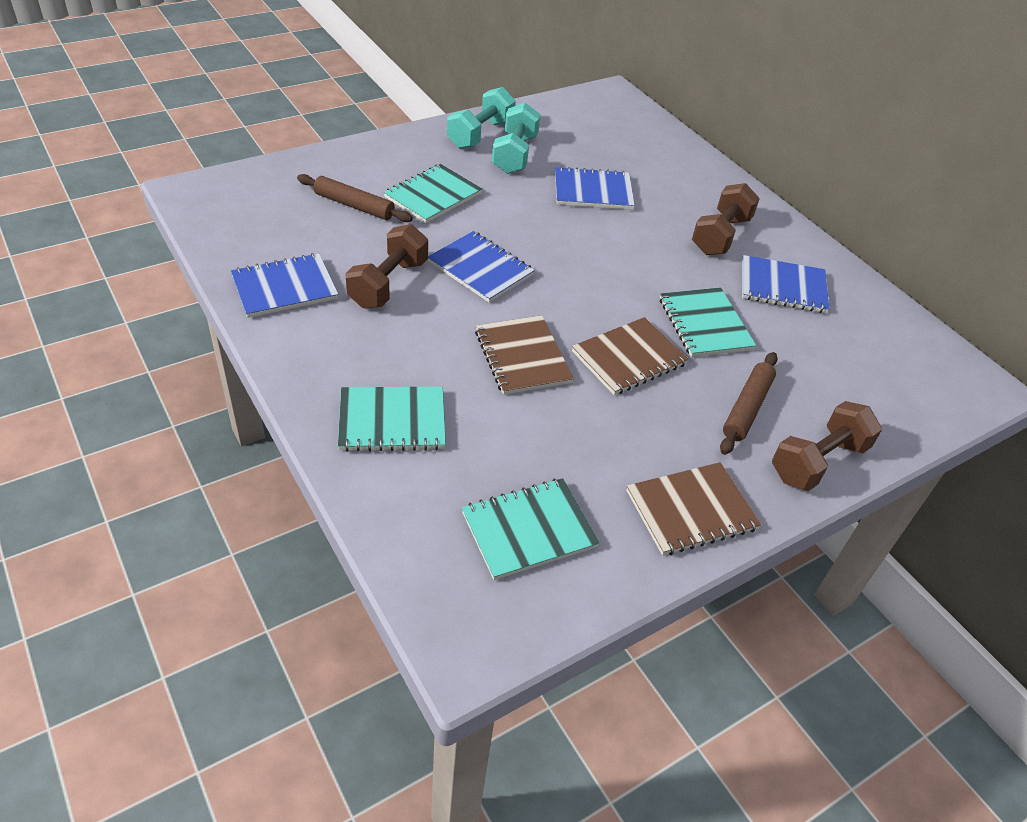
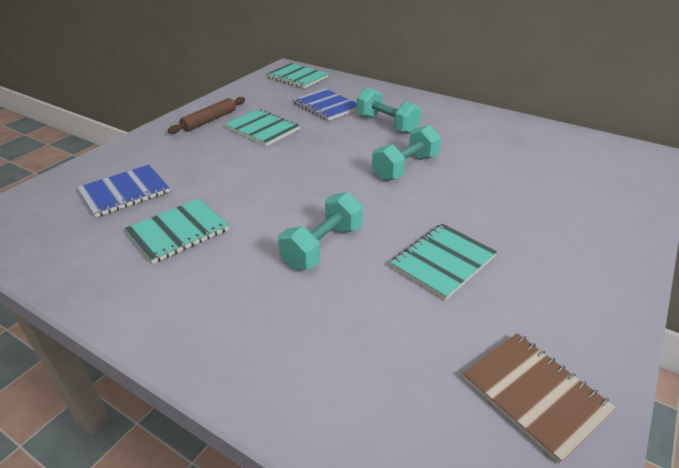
blue notebook: [231,253,339,318] [428,231,535,303] [555,166,635,210] [742,255,829,313] = 4 -> [77,165,170,217] [293,88,357,121] = 2
brown dumbbell: [345,224,428,308] [692,183,760,255] [772,401,882,491] = 3 -> none = 0
brown notebook: [475,315,574,395] [572,317,689,395] [626,462,761,555] = 3 -> [463,333,616,464] = 1
brown rolling pin: [297,174,413,222] [720,352,778,455] = 2 -> [167,97,245,134] = 1
turquoise dumbbell: [447,87,516,149] [492,103,540,174] = 2 -> [278,192,363,270] [357,87,422,134] [372,125,441,181] = 3

